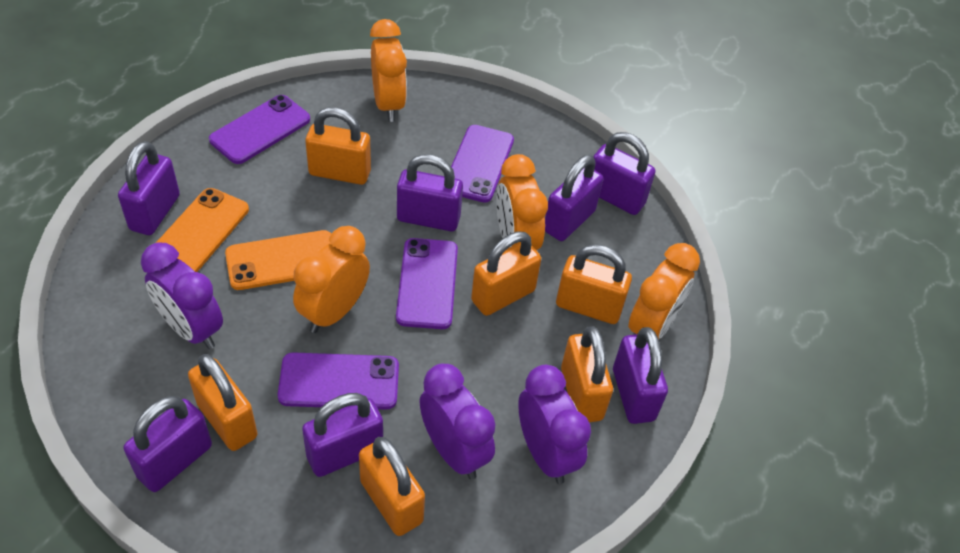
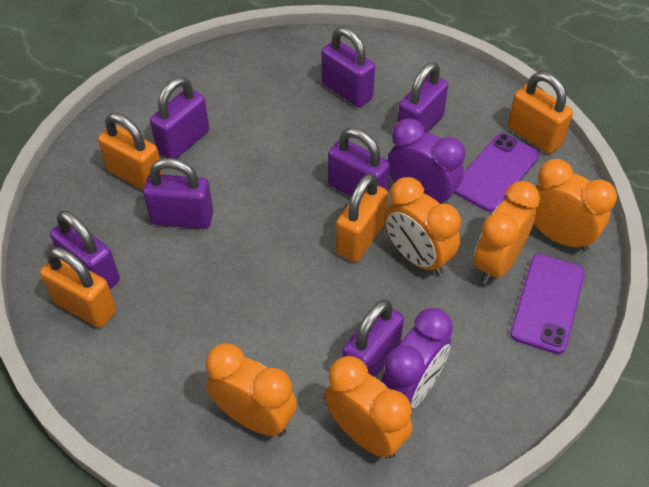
orange clock: [293,226,370,333] [370,19,407,122] [496,154,548,251] [628,243,700,339] = 4 -> [206,343,297,436] [325,356,412,458] [384,177,461,276] [474,181,540,284] [533,159,617,251] = 5
orange padlock: [188,354,258,451] [305,107,371,185] [359,437,425,536] [471,231,541,316] [556,244,632,324] [561,326,613,422] = 6 -> [40,247,116,328] [98,113,163,190] [336,173,388,262] [507,72,573,154] = 4
orange phone: [156,188,249,272] [225,230,331,290] = 2 -> none = 0
purple clock: [141,243,223,349] [419,364,495,480] [518,365,591,484] = 3 -> [381,308,453,409] [387,119,465,204] = 2
purple phone: [209,95,310,164] [278,352,399,410] [396,238,458,329] [451,125,514,203] = 4 -> [454,133,539,212] [510,254,585,354] = 2

